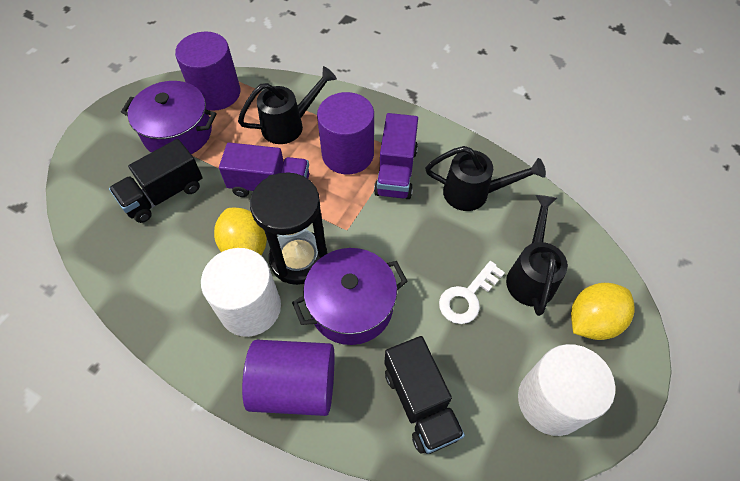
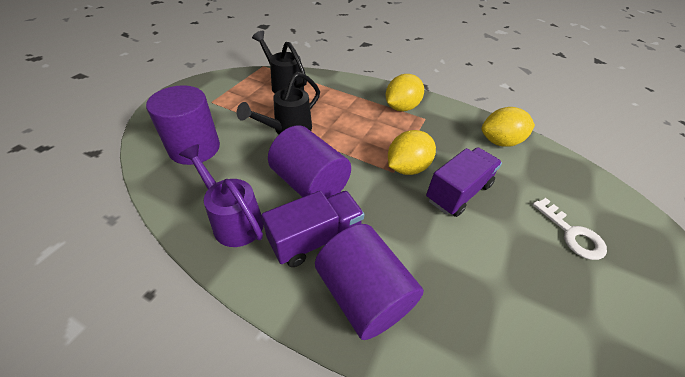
black hourglass: [250,172,327,285] = 1 -> none = 0
black truck: [109,139,203,223] [384,336,465,454] = 2 -> none = 0
black watering can: [238,66,337,144] [425,146,546,211] [506,195,568,316] = 3 -> [237,72,320,135] [252,31,307,94] = 2
purple pot: [121,81,217,154] [292,248,408,345] = 2 -> none = 0
purple watering can: none = 0 -> [179,144,264,247] = 1
white cylinder: [201,248,281,337] [518,344,615,436] = 2 -> none = 0
yellow lemon: [214,208,267,255] [571,283,635,340] = 2 -> [386,74,424,111] [388,130,436,175] [481,107,535,147] = 3

